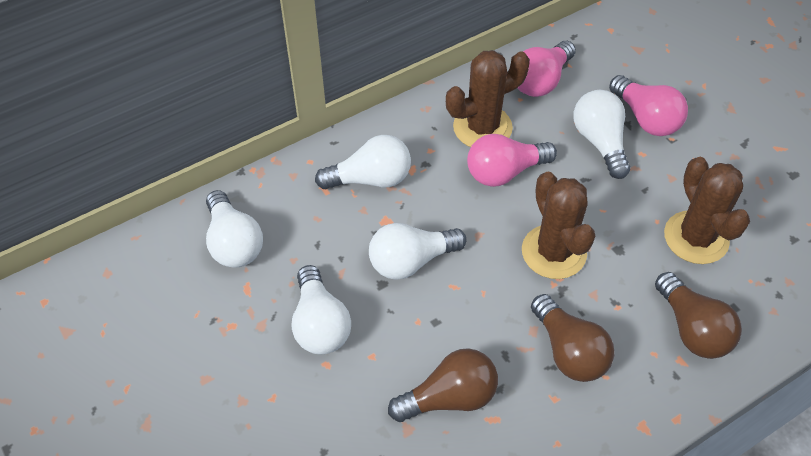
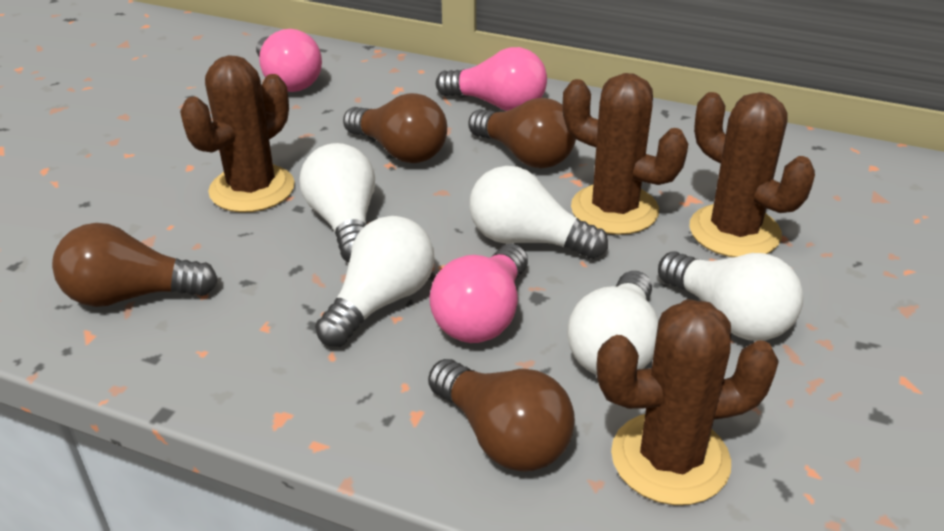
brown cactus: [446,50,530,147] [522,172,595,279] [664,157,750,264] = 3 -> [180,55,295,213] [563,73,688,235] [596,299,779,505] [689,92,815,257] = 4
brown light bulb: [388,348,498,422] [531,294,614,382] [655,272,742,359] = 3 -> [52,223,218,307] [343,93,447,163] [428,359,575,472] [468,98,576,169] = 4

